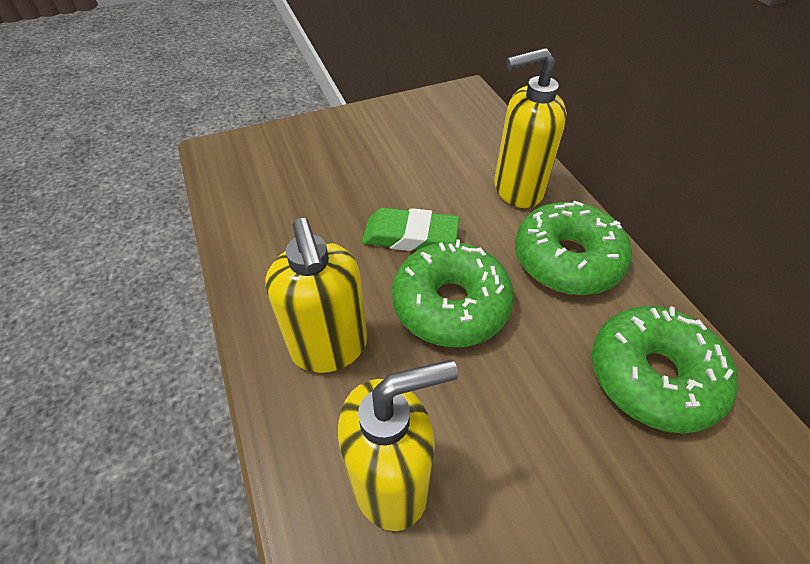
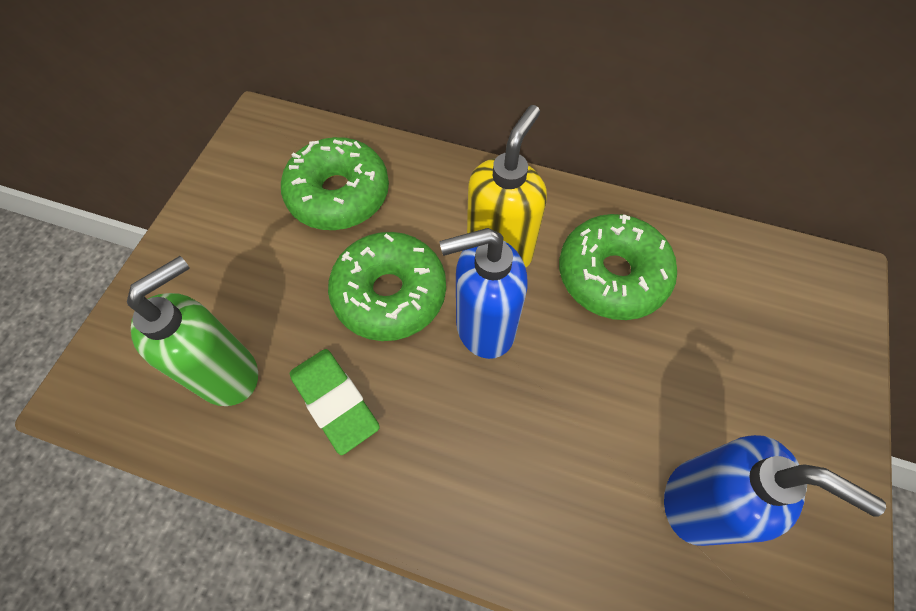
blue soap dispenser: none = 0 -> [439,228,527,359] [664,435,886,546] = 2
green soap dispenser: none = 0 -> [127,256,258,406] = 1
yellow soap dispenser: [265,218,367,373] [338,360,458,531] [494,48,567,208] = 3 -> [467,105,547,267] = 1

